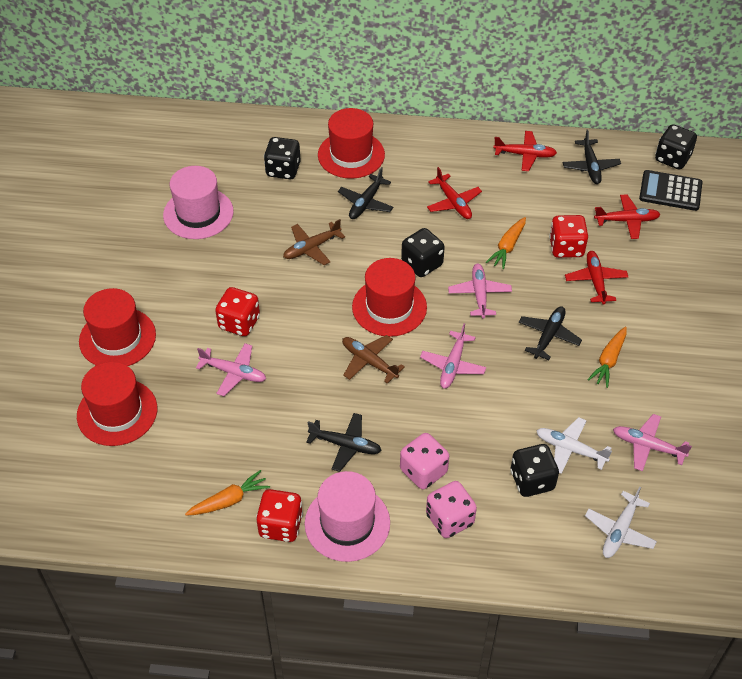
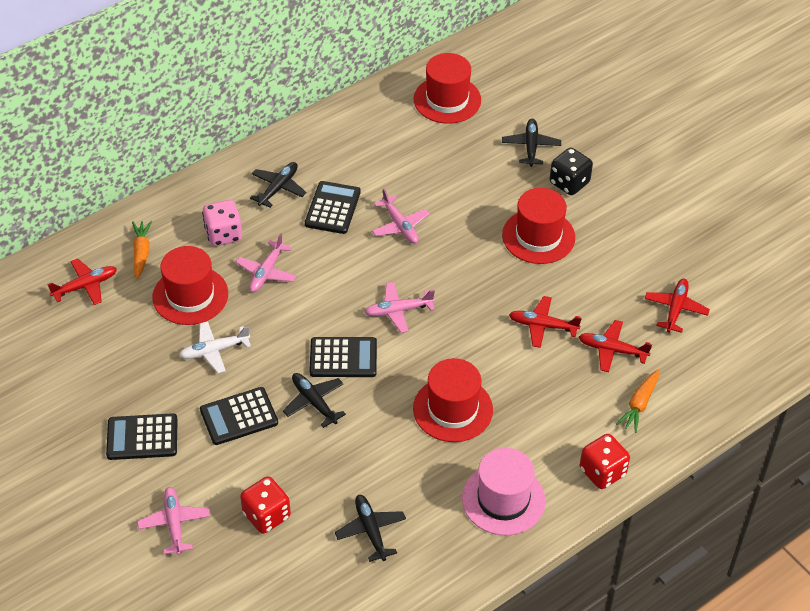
black calculator: [639,170,702,211] = 1 -> [106,413,178,460] [200,387,278,445] [305,181,361,234] [309,337,377,377] = 4
black dice: [264,137,301,179] [401,228,445,277] [510,444,559,497] [655,124,697,170] = 4 -> [550,148,593,195] = 1
brown plane: [283,219,345,265] [342,335,405,384] = 2 -> none = 0
orange carrot: [185,470,270,516] [486,217,526,269] [587,327,627,388] = 3 -> [132,221,152,279] [616,369,659,433] = 2
pink dice: [400,433,449,489] [426,481,477,538] = 2 -> [202,200,242,246] = 1
pink hat: [163,166,234,239] [305,471,390,562] = 2 -> [462,448,545,535] = 1
red dice: [215,287,260,336] [256,489,303,542] [549,215,588,258] = 3 -> [240,476,291,534] [580,434,630,489] = 2
white plane: [536,417,612,474] [585,487,657,558] = 2 -> [179,321,251,373] = 1

